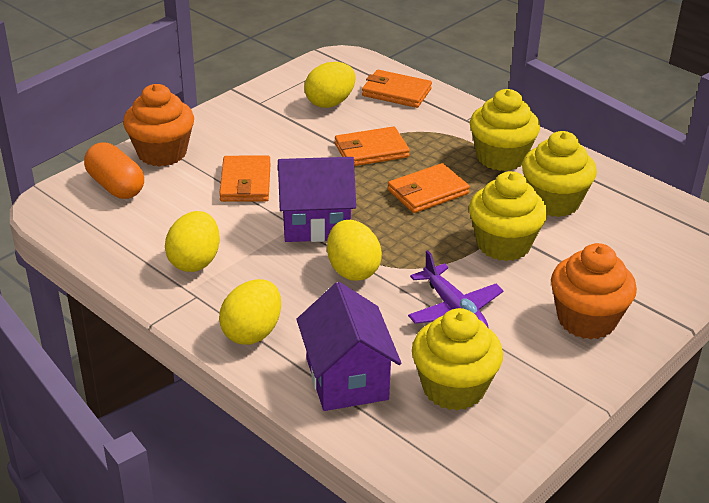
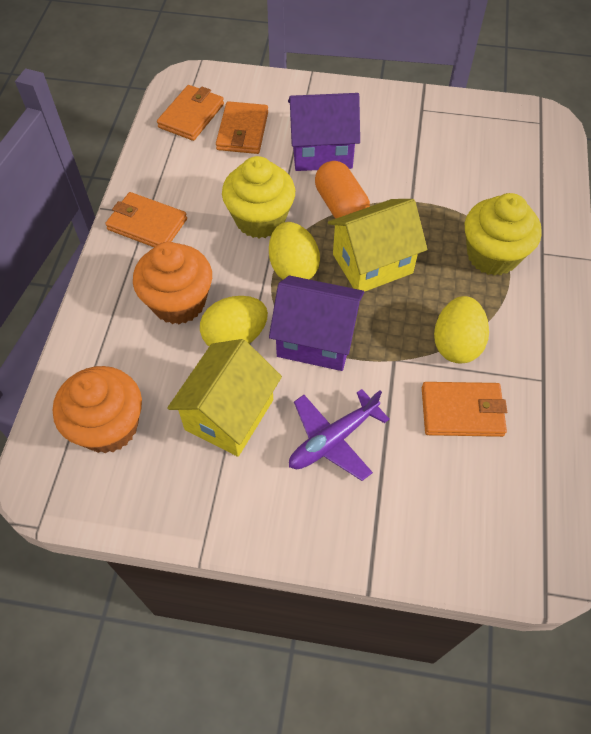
yellow cupcake: [412,308,503,411] [469,171,547,261] [470,89,540,171] [522,131,597,217] = 4 -> [222,156,295,238] [465,193,542,276] = 2
yellow egg: [165,211,220,272] [219,279,281,345] [304,62,356,108] [327,220,382,281] = 4 -> [200,296,268,346] [269,222,320,280] [434,296,489,363] = 3
yellow house: none = 0 -> [167,339,282,457] [328,199,427,292] = 2

